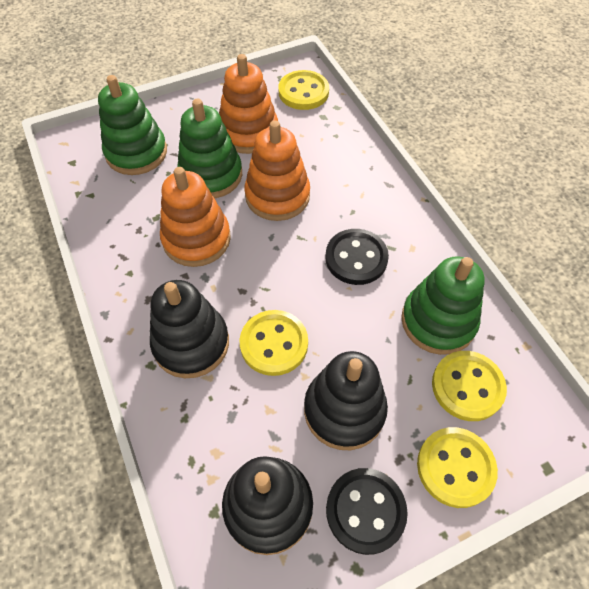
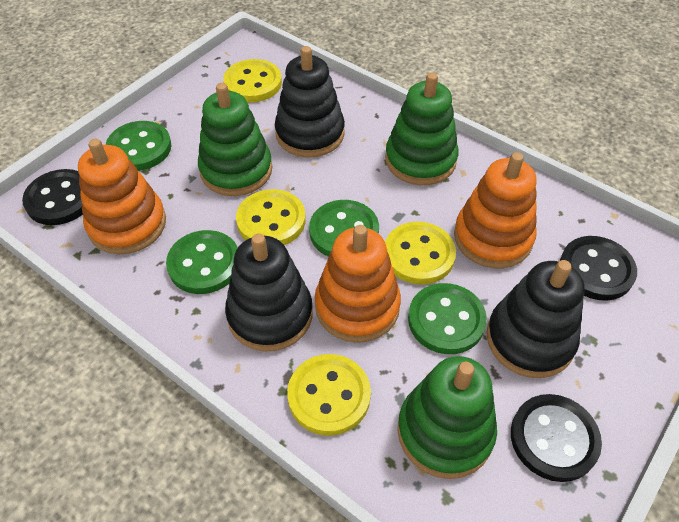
black button: [325,229,389,285] [326,468,408,555] = 2 -> [22,169,83,225] [511,394,602,482] [560,236,637,301] = 3
green button: none = 0 -> [106,121,171,171] [166,230,238,294] [309,200,379,257] [408,283,487,354] = 4

